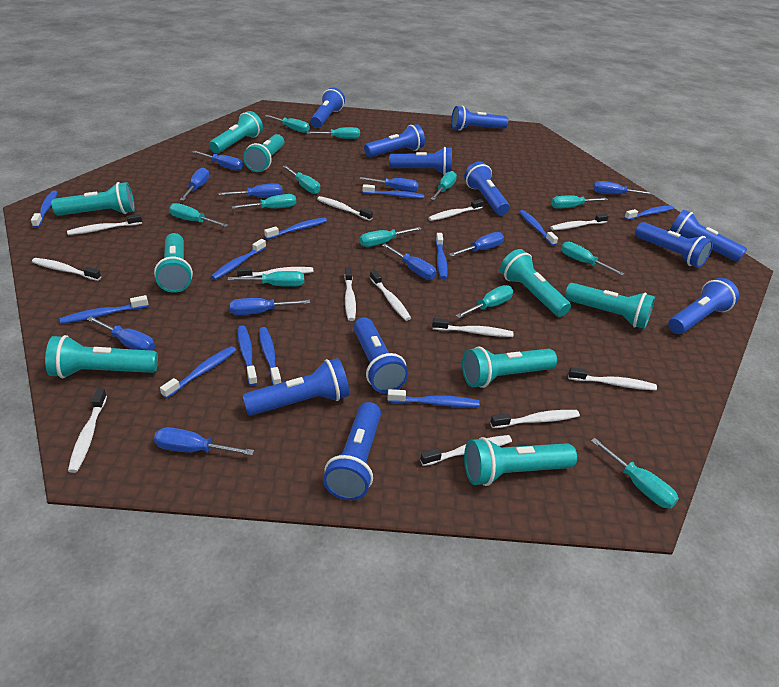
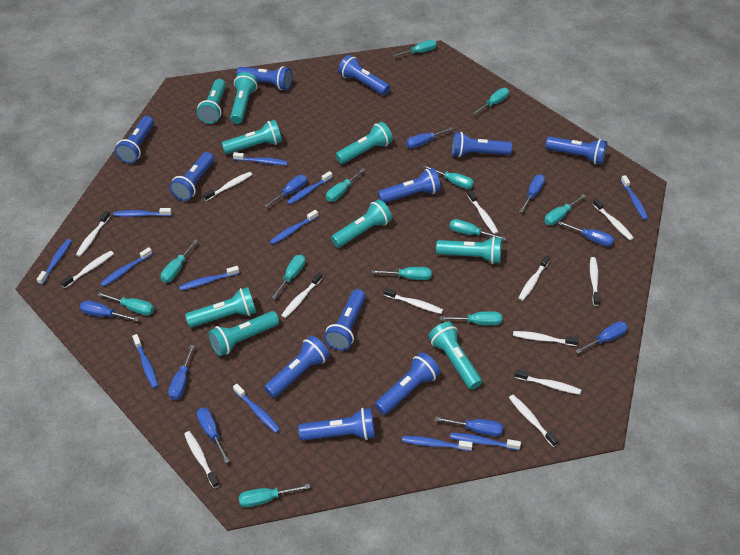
blue screwdriver: [87,316,155,351] [154,427,254,456] [180,168,209,201] [193,150,243,171] [218,183,283,197] [230,298,310,315] [359,177,419,192] [382,244,437,280] [449,232,504,257] [593,181,653,195] = 10 -> [80,300,139,321] [168,345,195,400] [197,407,230,463] [264,175,307,207] [406,127,454,148] [435,417,503,437] [519,174,545,213] [558,221,614,246] [575,321,628,354] = 9

